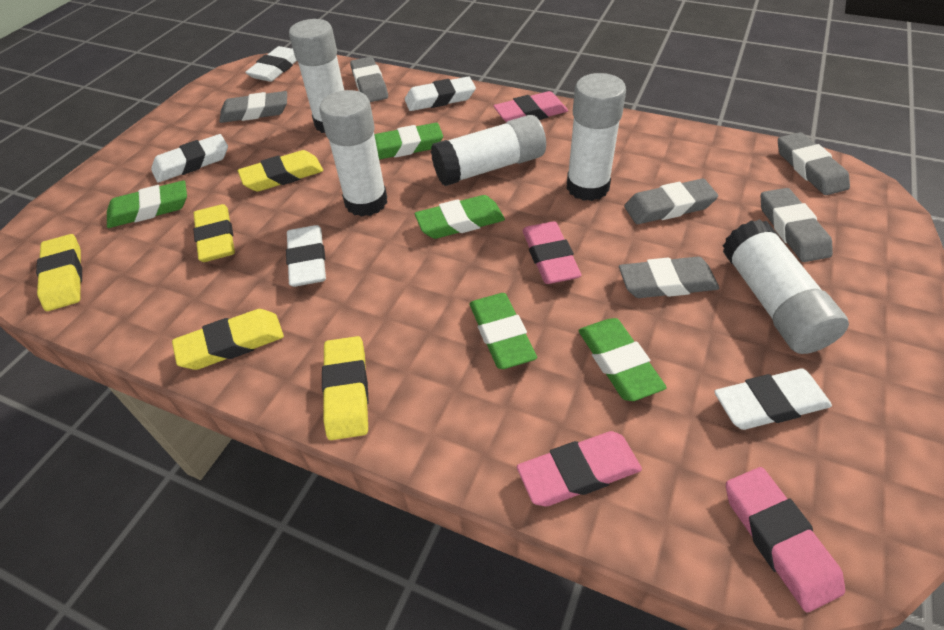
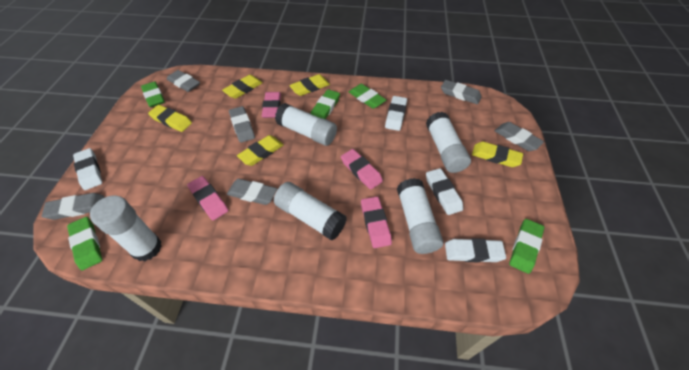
white eraser: [151,134,228,183] [245,46,297,82] [286,225,326,287] [405,77,476,111] [714,369,832,430] = 5 -> [73,148,102,190] [385,96,407,131] [426,168,463,215] [445,238,506,263] = 4

